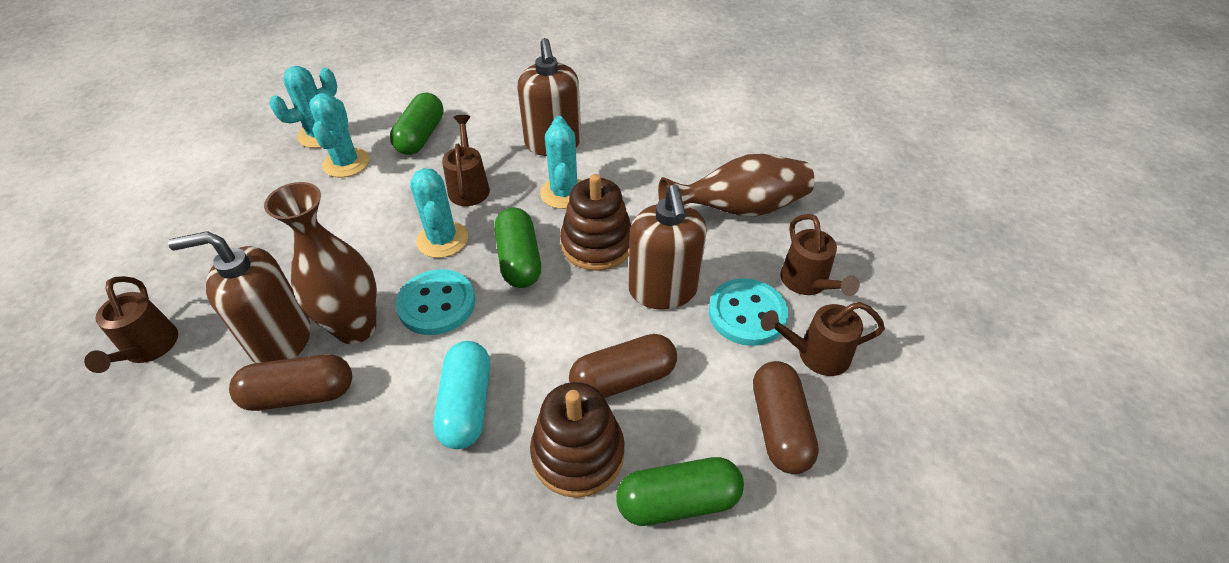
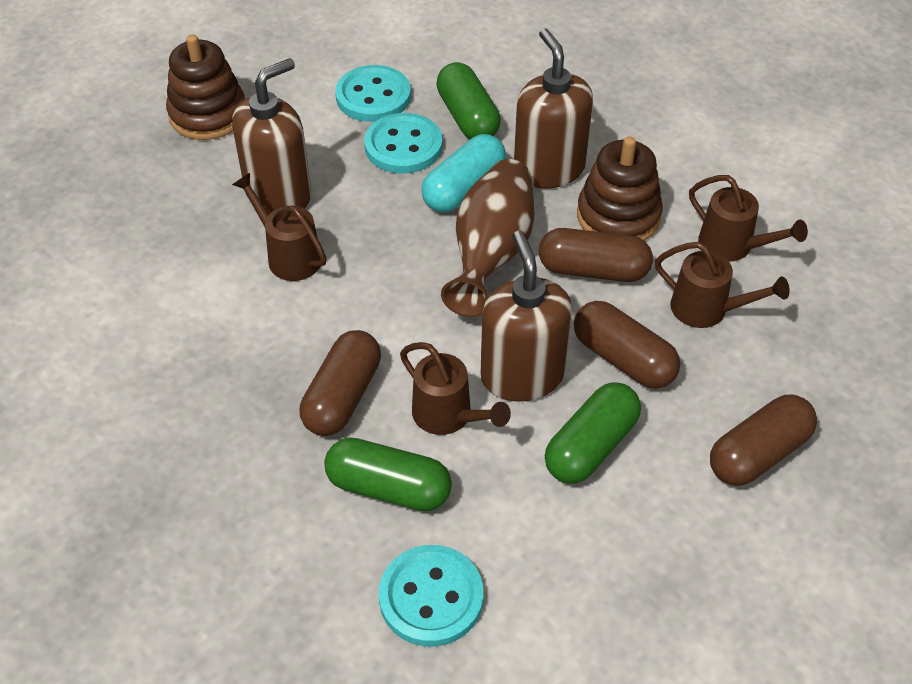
brown capsule: [229,354,352,411] [569,334,677,398] [753,361,819,474] = 3 -> [300,330,381,436] [539,228,653,282] [574,301,680,389] [710,395,817,486] = 4
brown vase: [264,182,377,344] [658,154,815,217] = 2 -> [441,159,534,317] = 1
turquoise button: [396,269,475,335] [709,278,788,346] = 2 -> [335,65,411,122] [364,113,442,174] [379,545,483,647] = 3
turquoise cactus: [269,66,337,148] [309,93,370,178] [410,168,468,258] [540,116,581,209] = 4 -> none = 0

